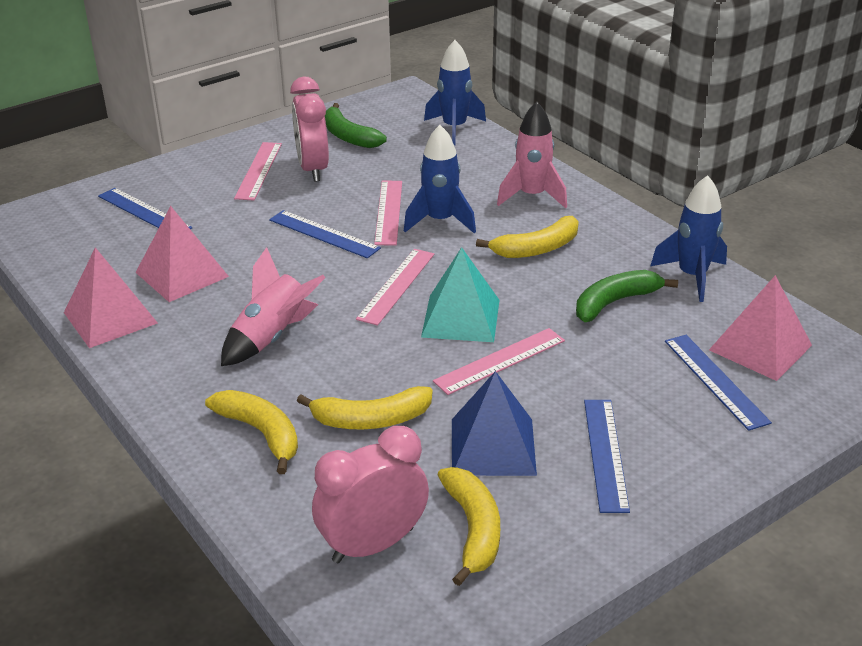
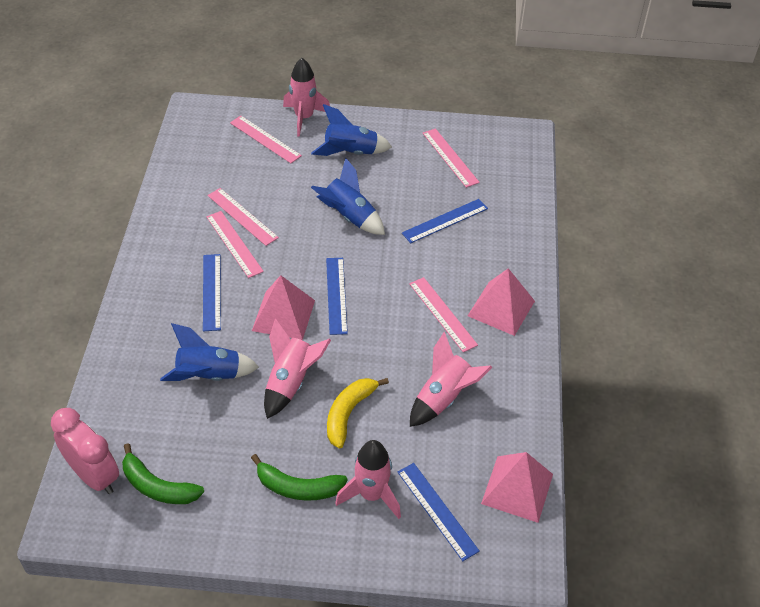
blue pyramid: [452,371,537,476] = 1 -> none = 0
pink clock: [290,77,329,182] [312,426,429,563] = 2 -> [51,408,119,494] = 1
pink rocket: [221,247,326,366] [497,102,567,208] = 2 -> [264,319,331,419] [283,58,330,137] [335,440,401,519] [410,332,492,427] = 4
pink ruler: [234,142,282,200] [356,249,434,326] [374,181,402,245] [433,328,565,395] = 4 -> [206,211,264,278] [208,188,279,246] [230,116,302,163] [409,277,478,352] [423,128,480,188] = 5
turquoise pyramid: [421,247,499,342] = 1 -> none = 0
yellow banana: [205,390,298,474] [297,386,433,429] [438,467,500,586] [476,216,579,258] = 4 -> [327,378,389,448] = 1

